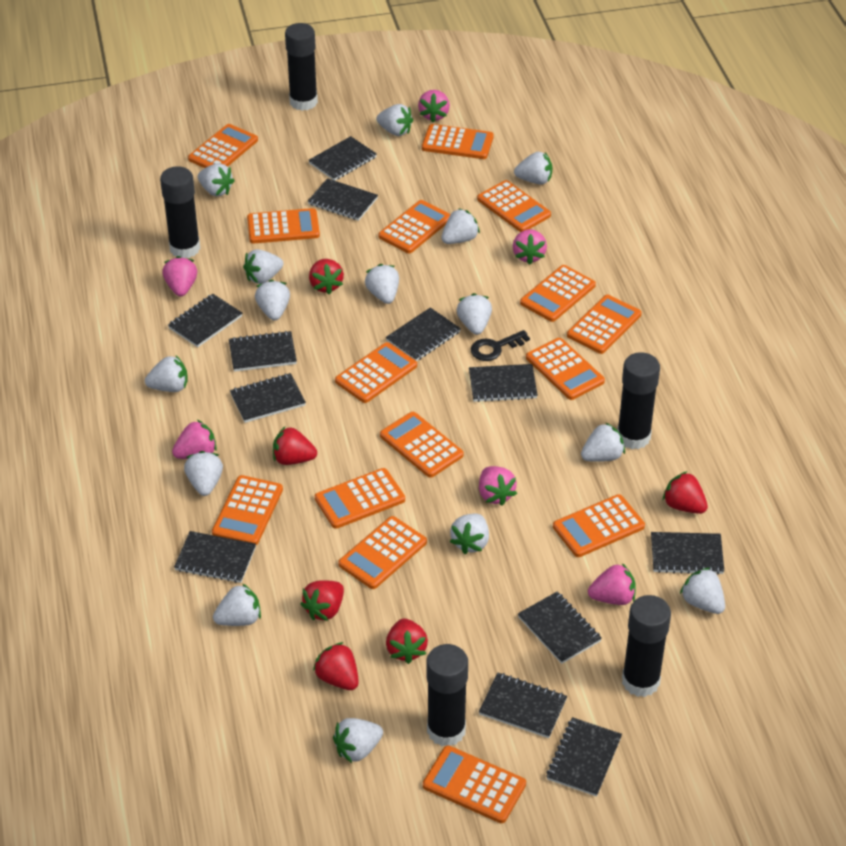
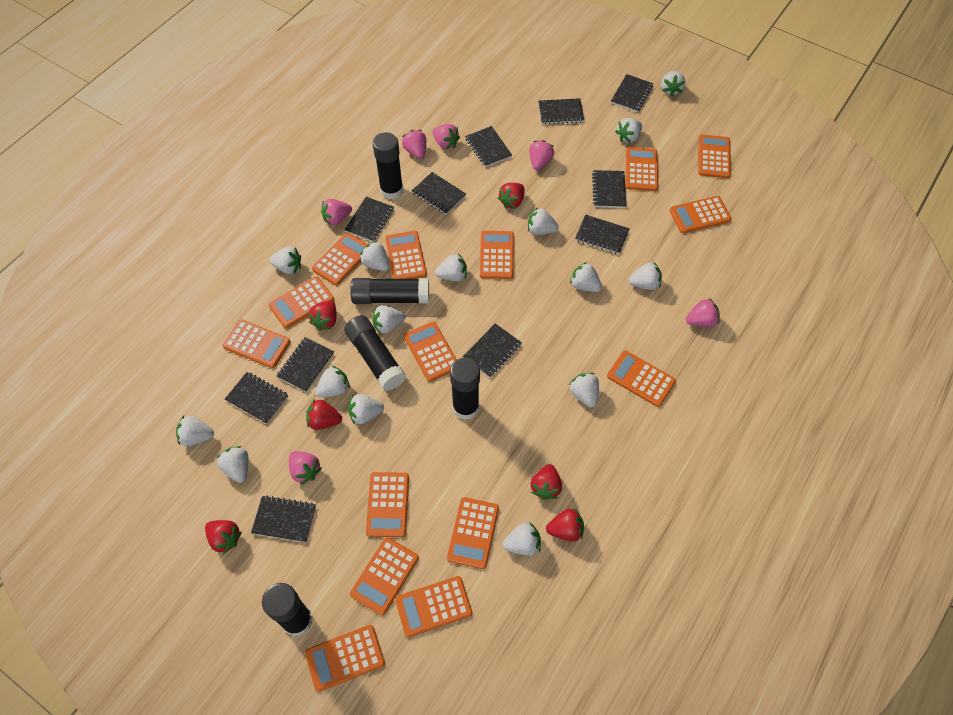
black key: [471,330,530,361] = 1 -> none = 0
black notebook: [168,294,242,347] [174,531,256,583] [229,331,297,372] [230,373,306,423] [308,136,377,181] [308,178,378,221] [386,307,461,361] [469,364,538,402] [479,673,567,738] [518,591,602,664] [546,717,622,797] [651,532,724,575] = 12 -> [225,372,288,424] [251,495,316,542] [277,337,334,392] [344,197,394,242] [412,172,466,215] [463,323,522,378] [465,126,512,167] [539,98,584,124] [575,215,630,254] [592,170,626,208] [611,74,653,112] = 11

